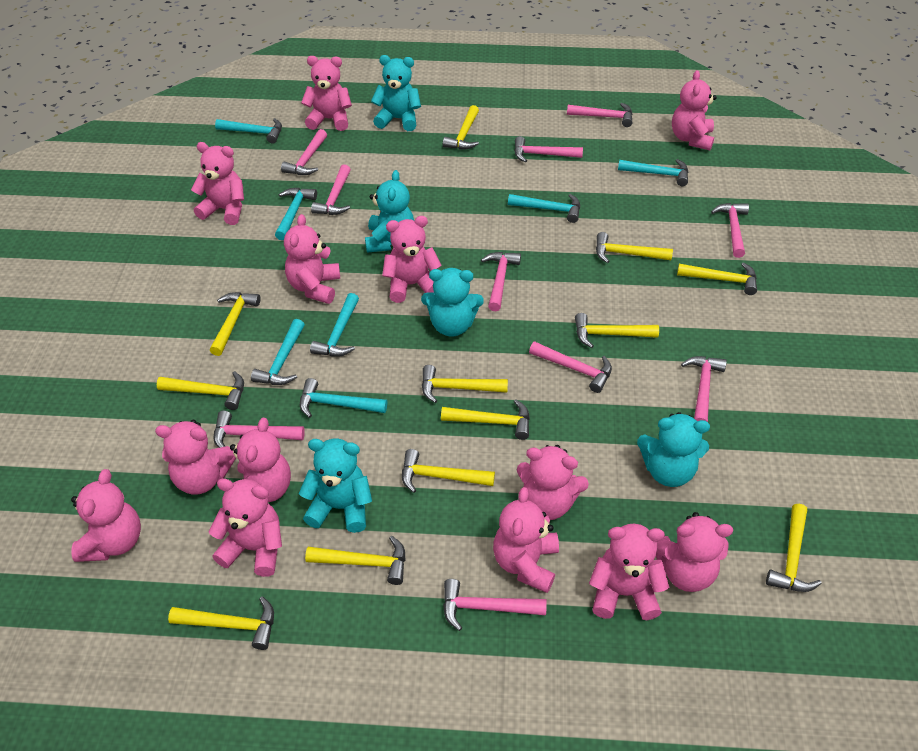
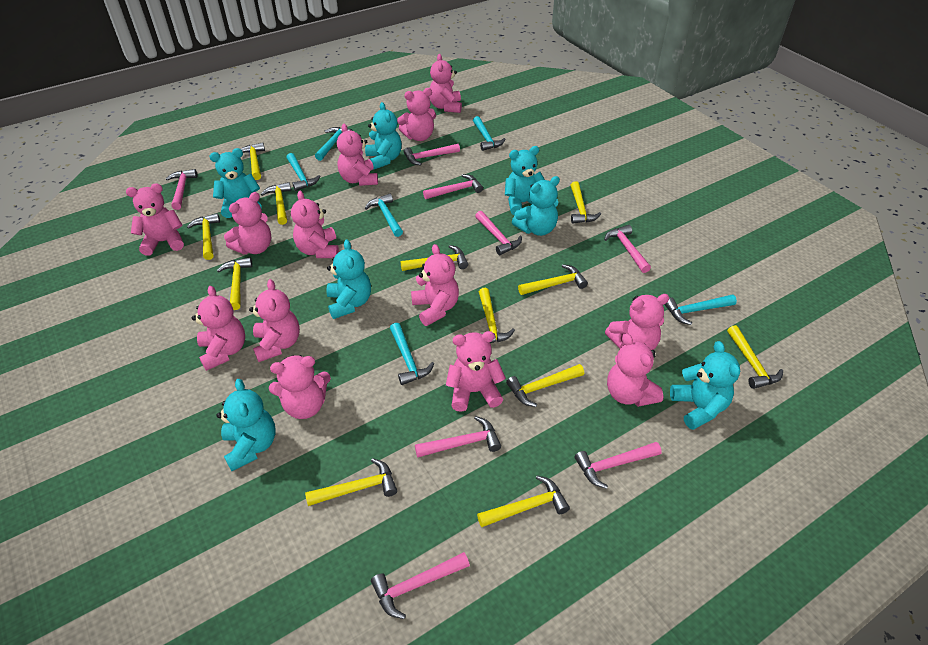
pink hammer: [214,411,305,448] [281,129,327,175] [311,164,351,215] [443,579,547,631] [481,252,521,311] [514,136,583,163] [529,341,612,393] [567,103,632,127] [681,356,727,422] [711,203,749,258] = 10 -> [166,169,197,210] [371,552,470,619] [404,144,460,165] [415,416,501,458] [423,174,483,199] [475,211,522,255] [574,442,662,489] [604,225,651,273] = 8
turquoise hammer: [215,118,282,144] [251,319,305,385] [275,188,317,240] [300,378,387,418] [310,293,359,356] [508,194,580,223] [618,159,689,186] = 7 -> [286,153,320,191] [315,127,352,161] [365,194,403,237] [390,323,434,385] [473,116,505,151] [664,295,737,325] = 6
turquoise teddy bear: [299,438,372,533] [365,170,414,253] [371,55,421,131] [421,268,484,337] [637,412,710,487] = 5 -> [210,148,262,218] [217,379,276,471] [326,240,371,319] [365,102,402,170] [505,146,545,215] [512,176,560,236] [670,341,740,430] = 7

